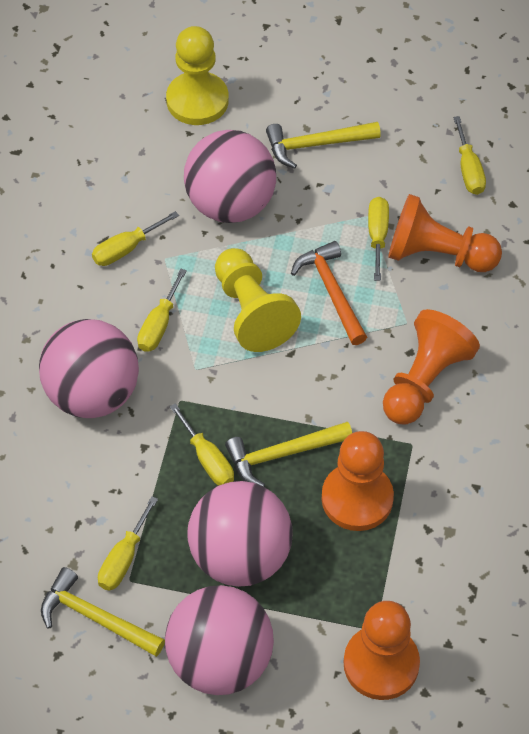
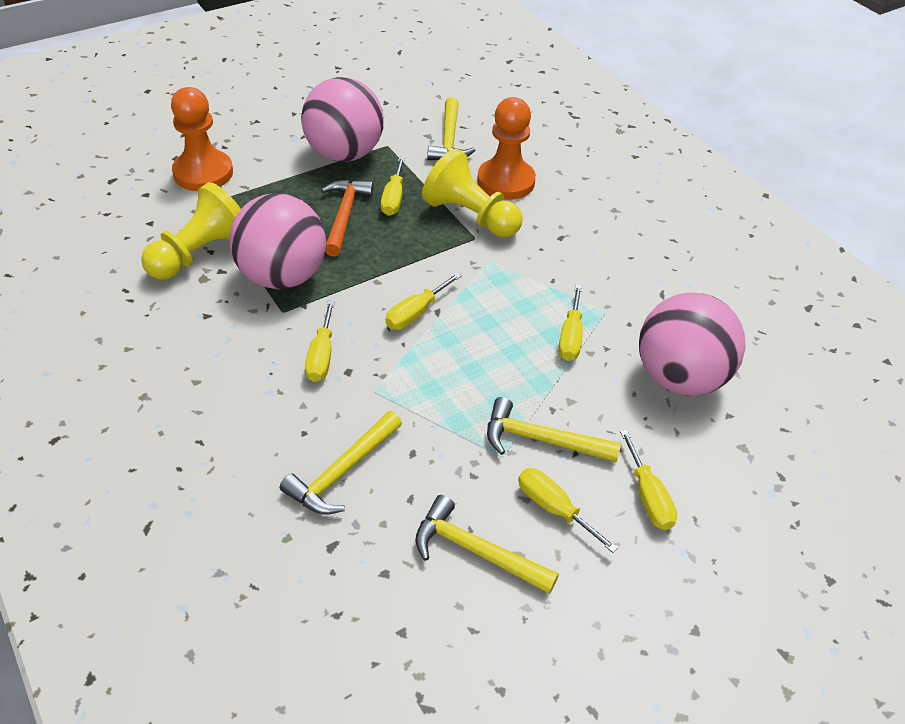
orange pawn: [322,431,394,531] [344,601,420,700] [383,309,480,425] [388,194,502,272] = 4 -> [171,87,233,191] [477,97,536,200] = 2
pink ball: [39,319,139,418] [165,585,274,695] [184,130,276,223] [187,481,292,587] = 4 -> [229,193,326,289] [301,77,384,162] [639,292,746,396] = 3
yellow hammer: [41,567,165,657] [225,422,352,486] [266,122,381,169] = 3 -> [280,411,402,515] [415,495,559,594] [427,97,476,160] [487,397,621,462] = 4

